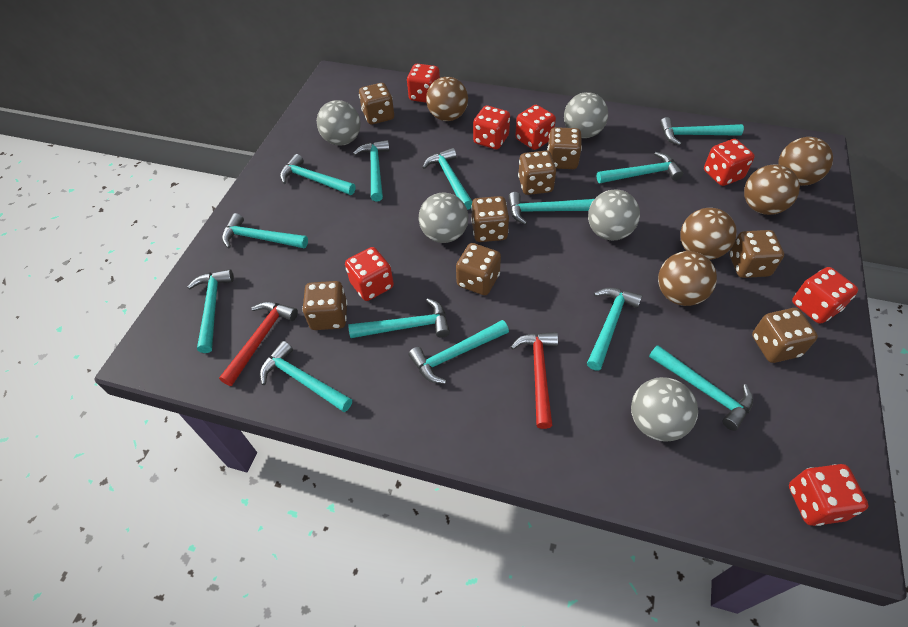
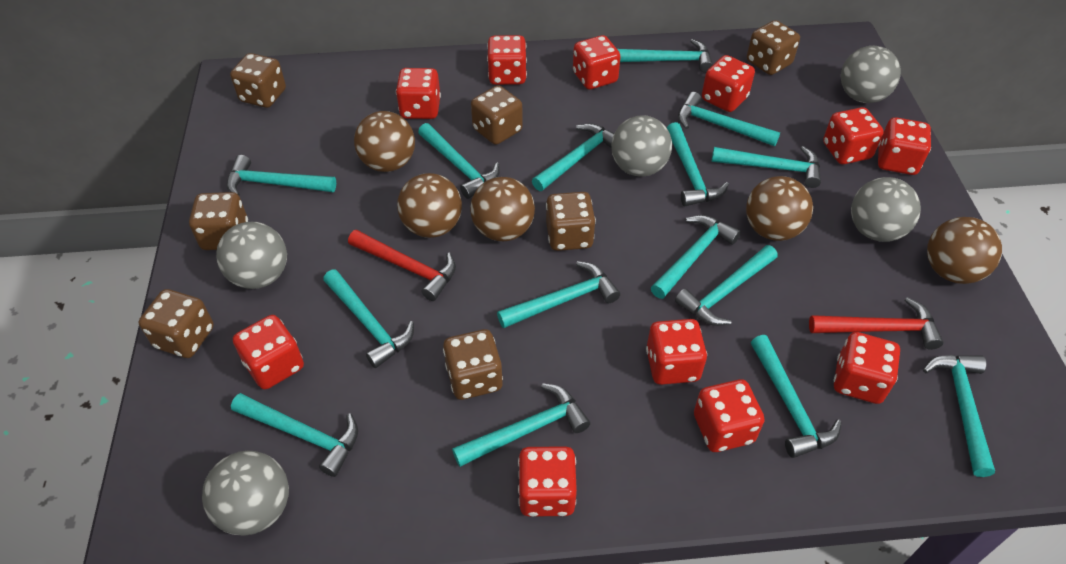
brown dice: [302,281,347,330] [359,83,394,124] [456,243,501,295] [471,196,509,242] [518,151,556,195] [547,127,582,169] [729,230,784,278] [752,308,818,363] = 8 -> [138,289,214,358] [189,192,248,250] [230,53,286,108] [443,329,503,400] [471,85,523,145] [546,192,596,251] [747,20,800,75] = 7
red dice: [345,247,394,301] [407,64,440,103] [473,106,510,149] [515,105,556,150] [704,139,755,186] [789,464,869,526] [792,267,858,324] = 7 -> [233,315,304,389] [396,68,441,119] [487,35,527,85] [518,446,577,517] [573,35,621,89] [646,319,707,385] [694,379,764,452] [702,55,755,112] [823,107,884,164] [834,332,900,404] [878,117,931,175] = 11
turquoise hammer: [187,269,234,353] [222,213,308,248] [260,341,352,412] [280,154,356,195] [349,298,450,338] [353,140,390,202] [408,320,509,384] [422,148,472,210] [508,192,594,225] [587,288,642,370] [597,152,683,183] [649,345,753,431] [660,117,744,146] = 13 -> [227,155,336,196] [231,393,358,477] [323,269,414,368] [418,123,500,199] [452,383,590,467] [497,261,620,328] [532,123,614,191] [617,39,713,73] [651,215,741,299] [667,122,729,206] [675,245,778,326] [678,92,780,146] [712,146,821,188] [751,335,842,458] [923,355,995,477] = 15

